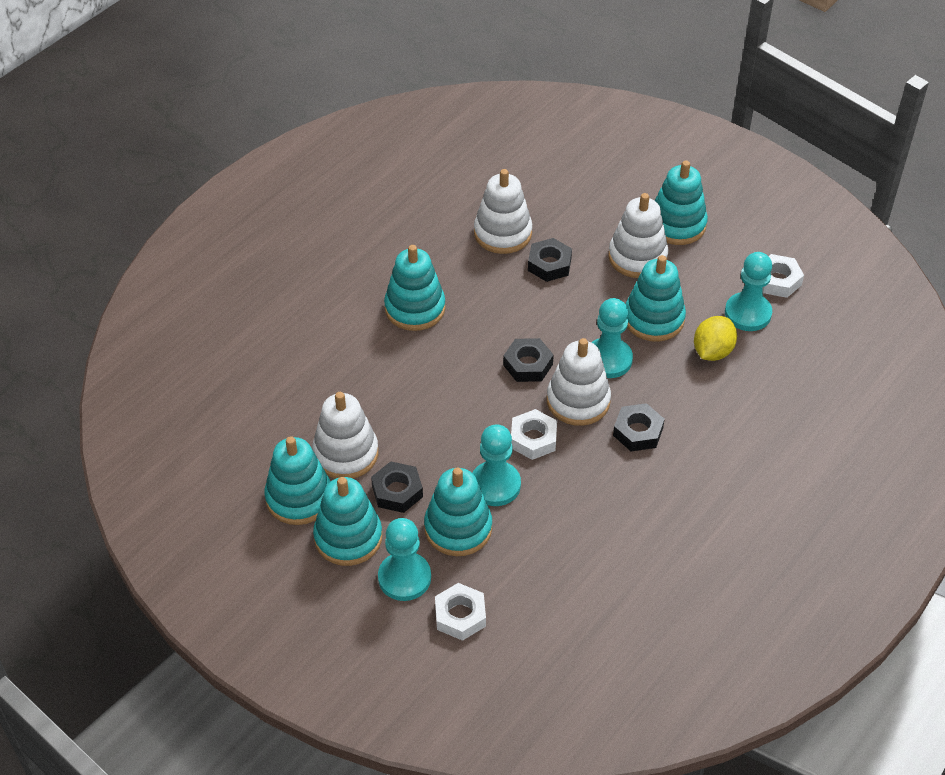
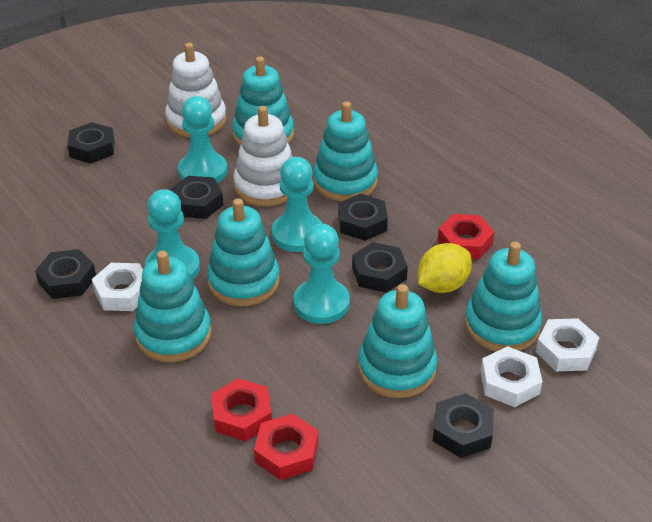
black nut: [371,461,423,513] [503,338,554,382] [528,238,572,282] [613,403,665,451] = 4 -> [35,249,96,299] [67,122,115,164] [170,176,224,219] [338,193,388,241] [352,242,408,293] [433,393,494,458] = 6
red nut: none = 0 -> [211,378,272,441] [254,414,318,480] [438,214,494,260] = 3
white stacking toy: [312,392,378,479] [474,169,532,254] [547,338,611,426] [608,193,669,278] = 4 -> [165,43,227,137] [233,106,293,206] = 2

